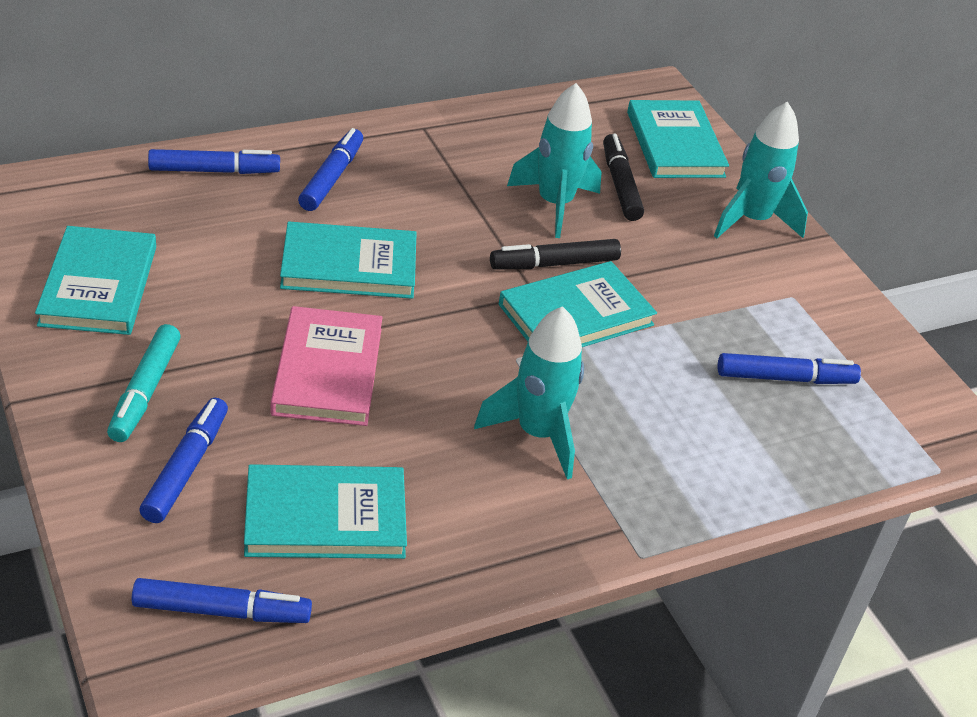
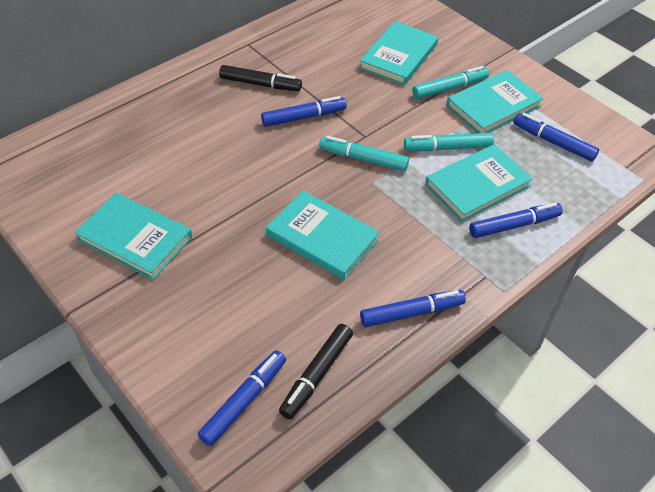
pink book: [271,306,382,426] = 1 -> none = 0
turquoise marker: [107,324,181,442] = 1 -> [319,136,409,171] [404,132,494,151] [412,66,489,99] = 3
turquoise rocket: [474,306,584,479] [507,83,602,238] [714,101,808,238] = 3 -> none = 0

